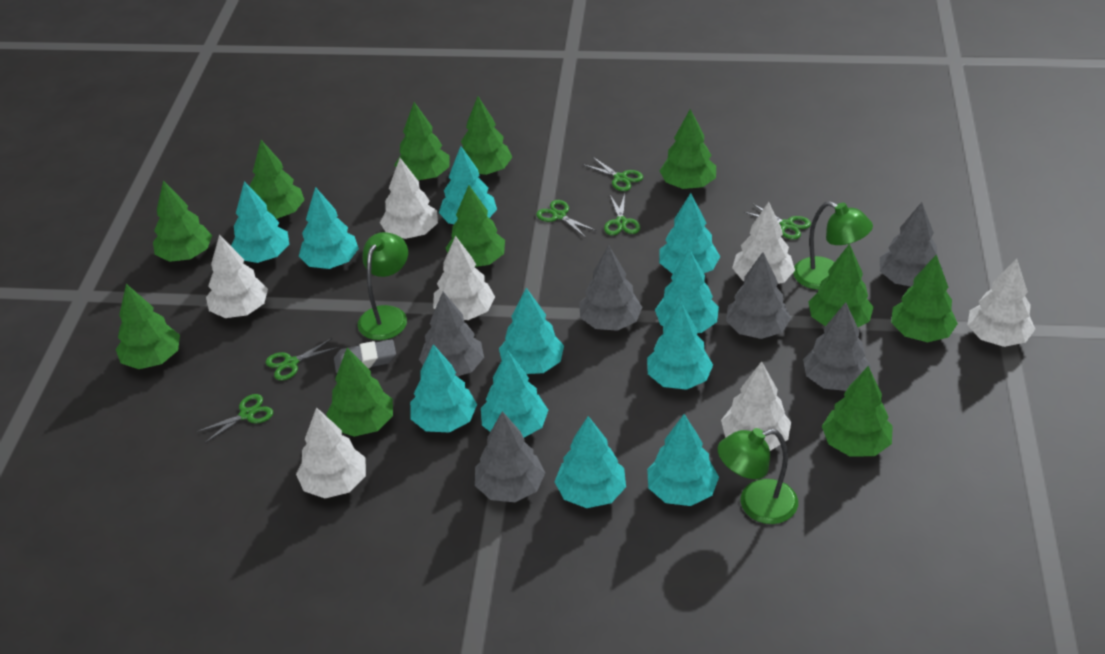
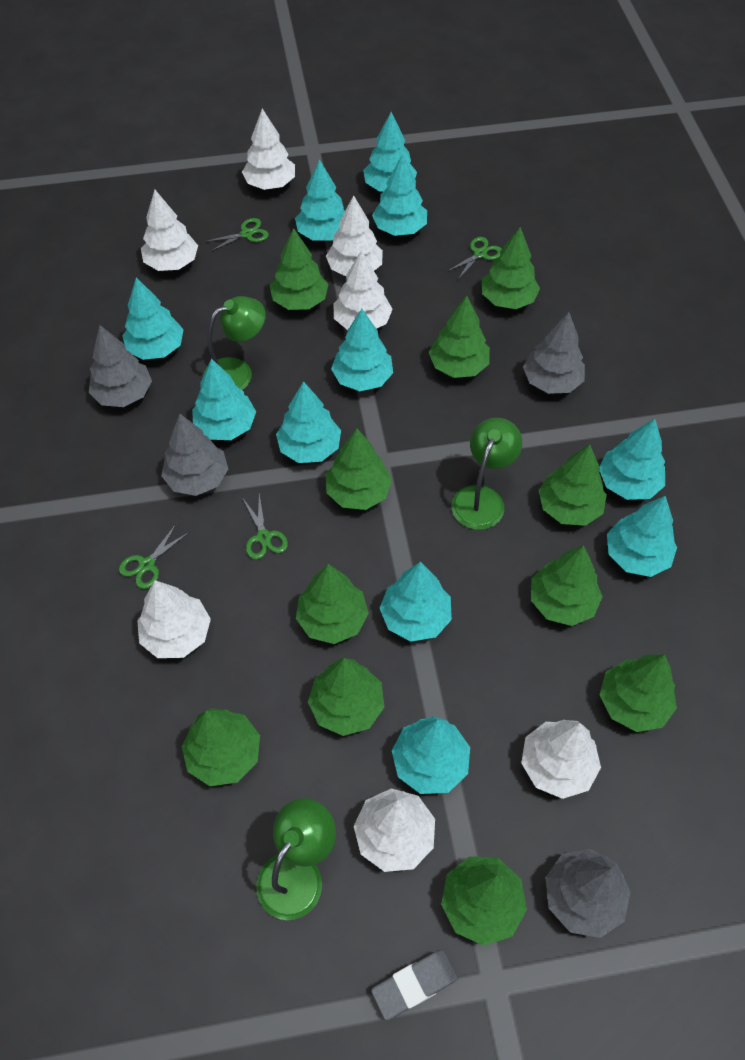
green scissors: [196,394,273,443] [266,338,339,381] [536,200,597,238] [583,157,643,191] [604,194,640,235] [744,203,811,240] = 6 -> [119,523,189,589] [204,218,269,252] [242,494,288,560] [446,237,501,279] = 4
grey tree: [419,292,484,376] [475,411,545,502] [579,245,642,331] [726,252,791,339] [803,302,871,391] [880,202,943,287] = 6 -> [89,325,152,407] [161,414,228,496] [523,312,585,394] [546,849,631,938] = 4

